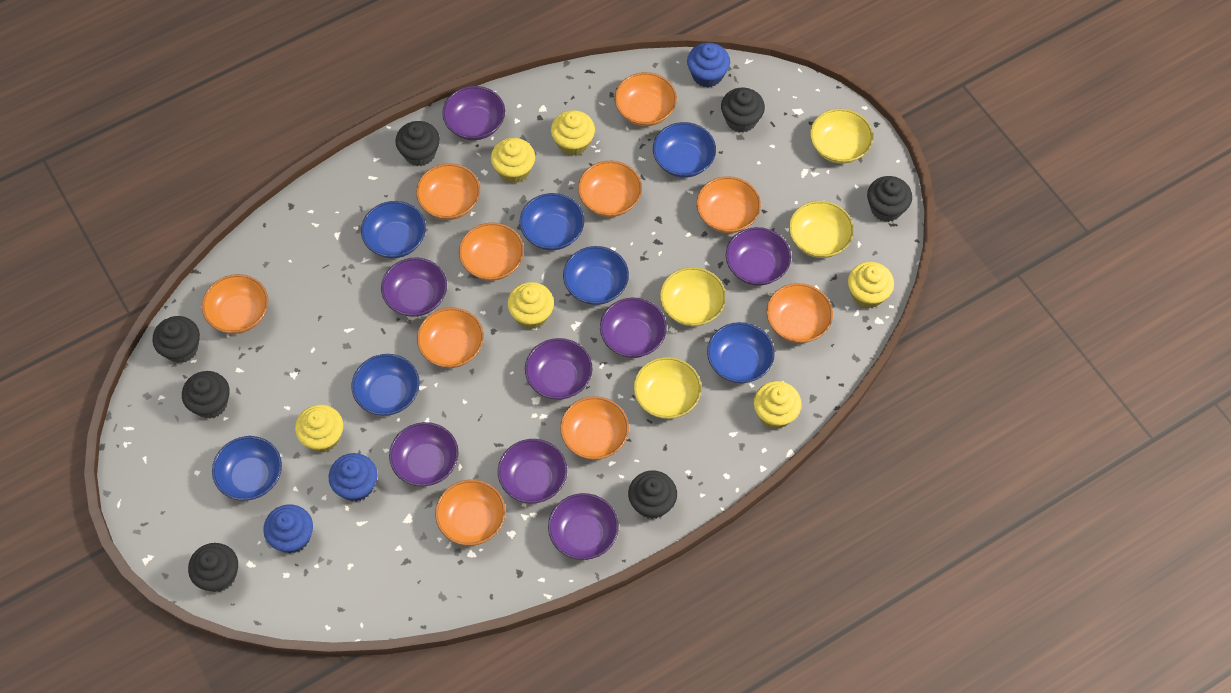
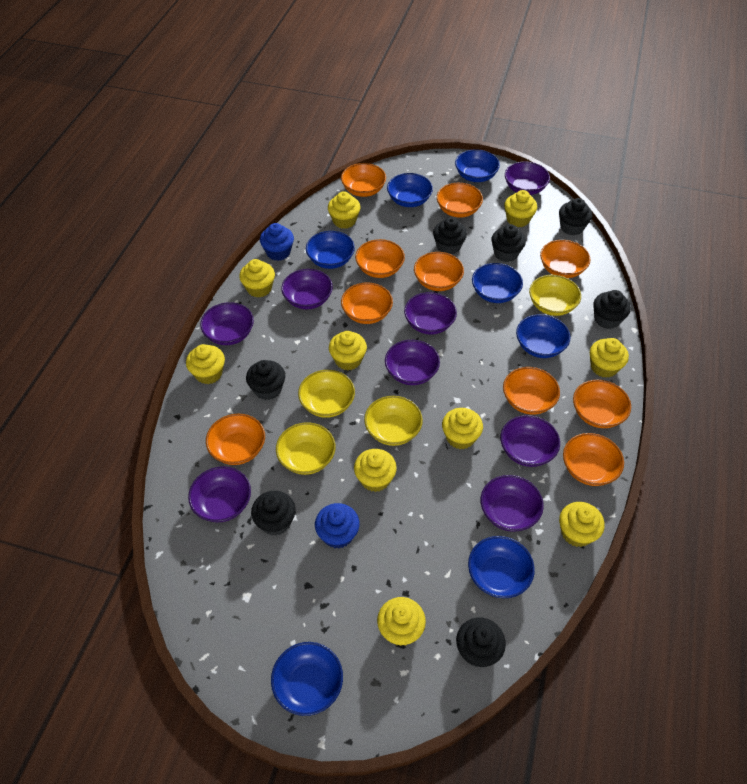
blue cupcake: [263,504,313,553] [329,453,377,501] [687,43,730,88] = 3 -> [260,223,294,261] [315,503,360,549] = 2
yellow cupcake: [295,405,343,453] [491,138,535,183] [508,282,554,329] [551,110,595,156] [754,381,802,429] [848,262,894,308] = 6 -> [186,344,225,384] [239,259,275,298] [328,191,361,229] [329,331,367,370] [354,449,397,492] [377,597,426,646] [442,408,483,449] [504,190,537,227] [559,502,605,547] [590,338,629,378] = 10

